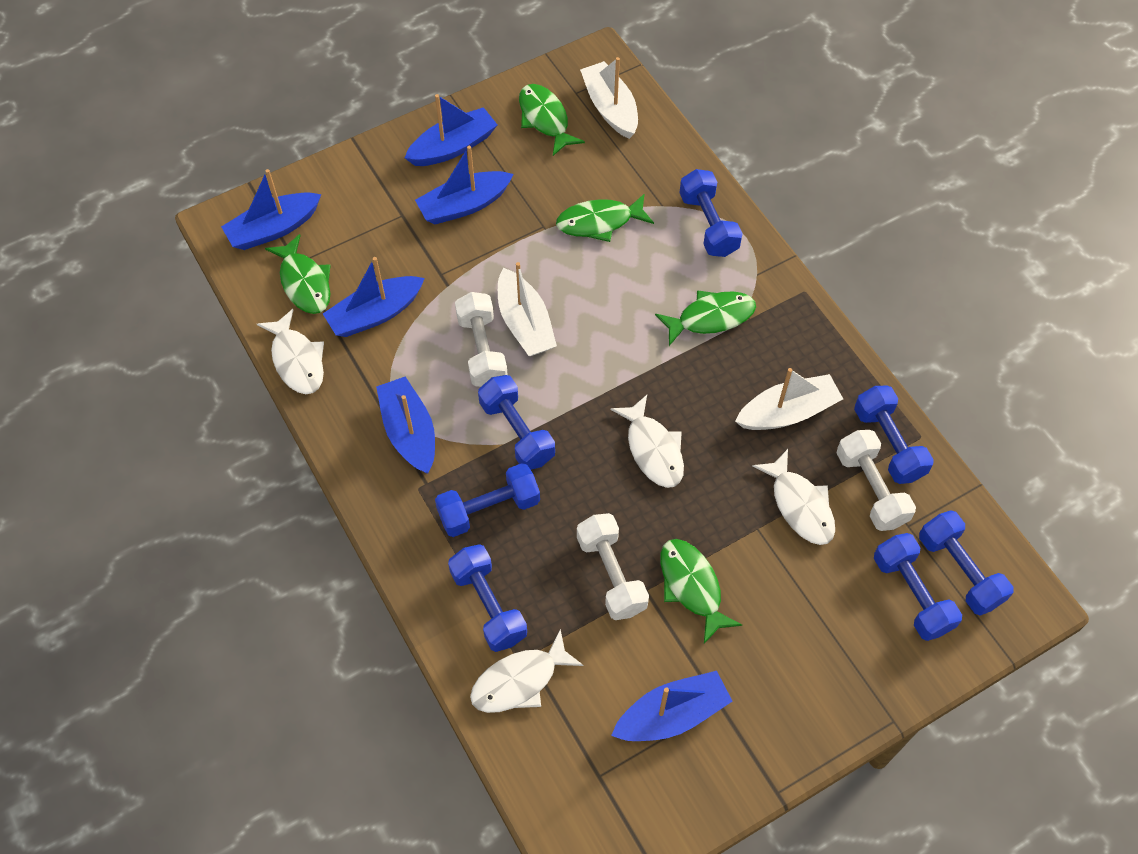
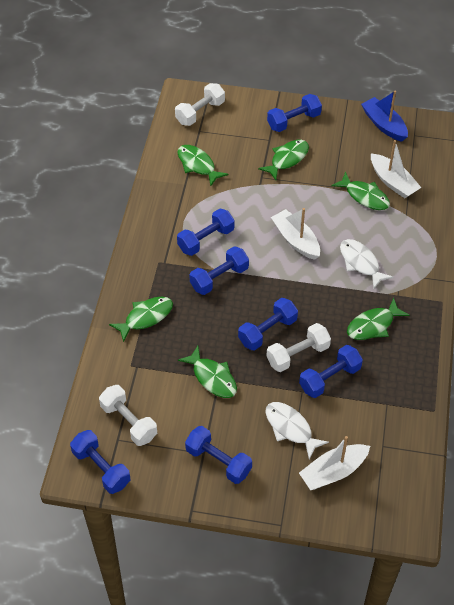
blue boat: [221,169,321,250] [323,257,425,337] [376,377,435,474] [405,94,497,166] [415,146,514,224] [611,671,732,741] = 6 -> [361,91,408,142] = 1
green fish: [265,234,331,314] [519,84,585,156] [556,193,654,242] [655,290,756,346] [660,539,742,644] = 5 -> [109,297,173,342] [177,145,228,186] [178,346,237,398] [258,140,309,180] [331,172,390,210] [347,297,410,340] = 6
white fish: [257,309,324,394] [470,629,584,713] [611,395,684,488] [752,449,835,545] = 4 -> [265,402,329,459] [340,239,394,288] = 2

